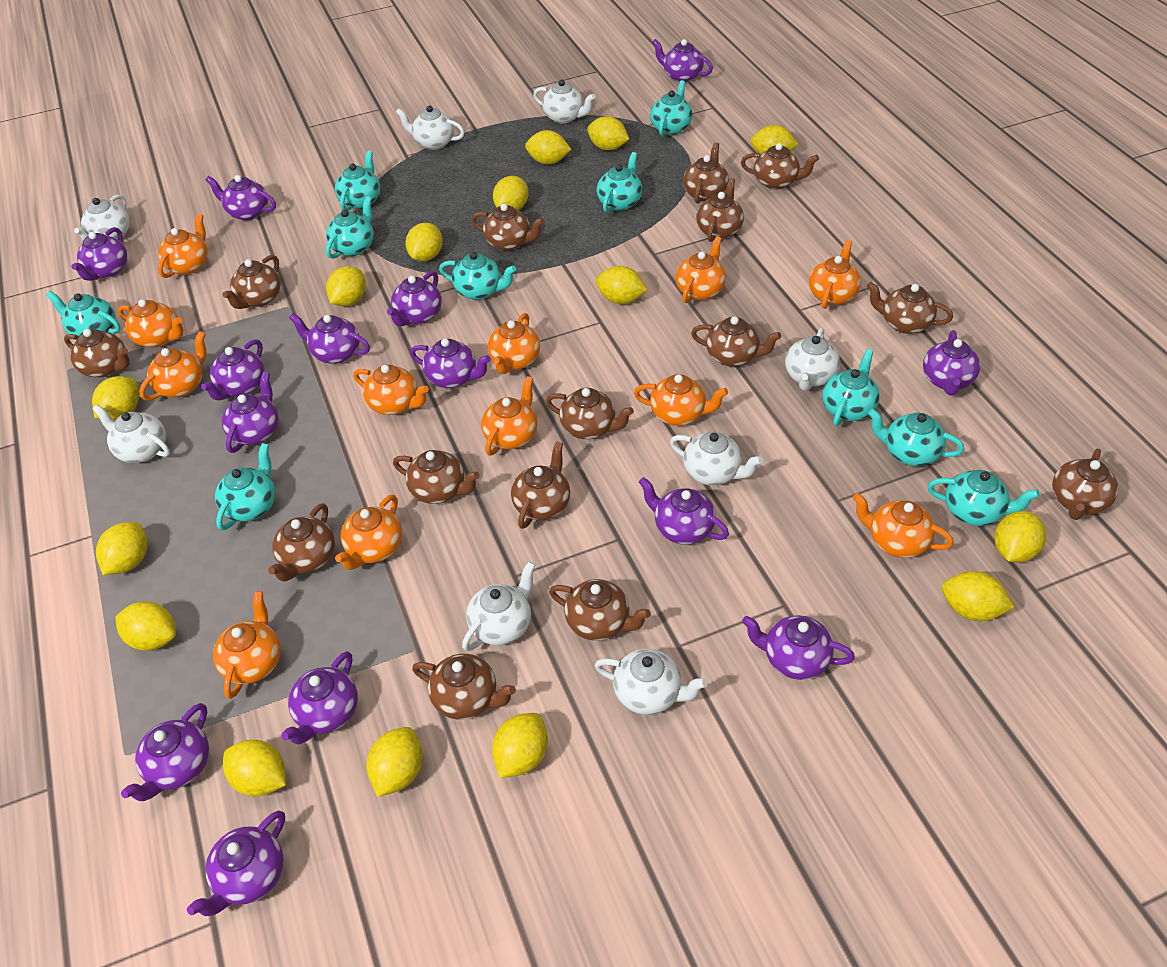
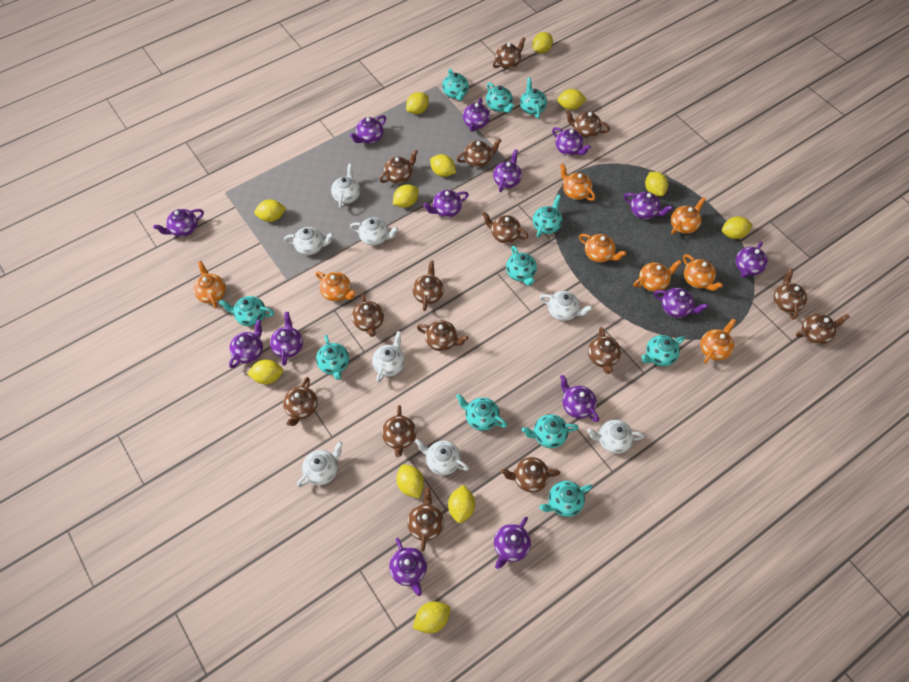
orange teapot: [118,299,183,348] [139,331,206,401] [158,213,208,278] [213,591,281,699] [335,495,402,570] [354,365,429,415] [481,376,537,456] [488,313,540,374] [634,374,728,426] [676,236,726,303] [809,240,861,309] [852,493,954,558] = 12 -> [193,261,226,309] [316,271,356,301] [560,164,595,201] [579,234,626,263] [633,260,682,292] [671,197,706,234] [683,254,723,291] [700,319,736,364] = 8
turquoise teapot: [46,291,121,336] [215,443,275,530] [326,196,374,259] [335,151,380,211] [439,252,516,300] [597,152,642,213] [650,80,693,136] [822,349,880,426] [868,408,964,466] [927,470,1040,526] = 10 -> [219,296,274,326] [316,335,349,380] [442,68,469,101] [456,394,507,431] [486,83,514,113] [506,246,537,286] [520,77,547,118] [522,414,579,448] [533,195,562,238] [539,481,592,517] [641,335,685,366] = 11
yellow lemon: [92,376,139,420] [96,522,148,575] [116,602,176,651] [223,740,286,796] [326,266,366,306] [367,727,423,797] [405,223,443,261] [492,713,548,778] [493,176,529,210] [525,130,571,164] [587,116,629,150] [596,266,648,304] [750,125,799,155] [942,571,1015,621] [995,511,1046,562] = 15 -> [247,359,283,384] [254,199,286,222] [393,184,419,208] [396,464,424,498] [406,92,429,114] [413,601,450,634] [430,154,456,177] [448,485,475,523] [532,32,553,54] [557,89,587,110] [645,172,668,196] [722,216,753,239] = 12

